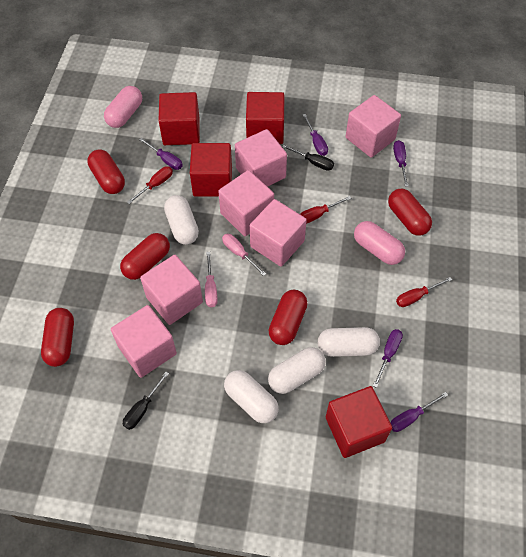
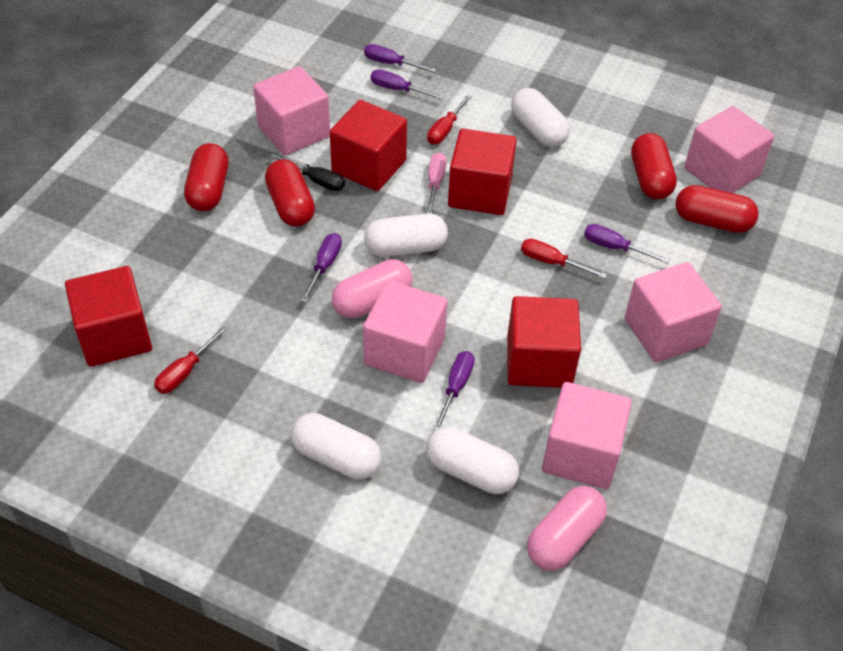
black screwdriver: [123,372,169,430] [282,145,334,171] = 2 -> [270,154,345,191] = 1
pink cube: [111,305,177,378] [140,255,203,325] [218,170,274,236] [235,129,287,187] [250,199,307,267] [345,95,401,158] = 6 -> [253,66,330,156] [363,281,447,383] [542,382,632,489] [625,262,722,362] [684,106,774,193] = 5
pink screwdriver: [205,252,218,307] [222,234,266,276] = 2 -> [426,152,447,214] = 1
red capsule: [41,308,74,367] [87,149,125,194] [120,233,170,280] [268,290,308,345] [388,189,432,236] = 5 -> [184,143,228,211] [265,159,315,227] [631,133,677,199] [675,185,759,233] = 4

